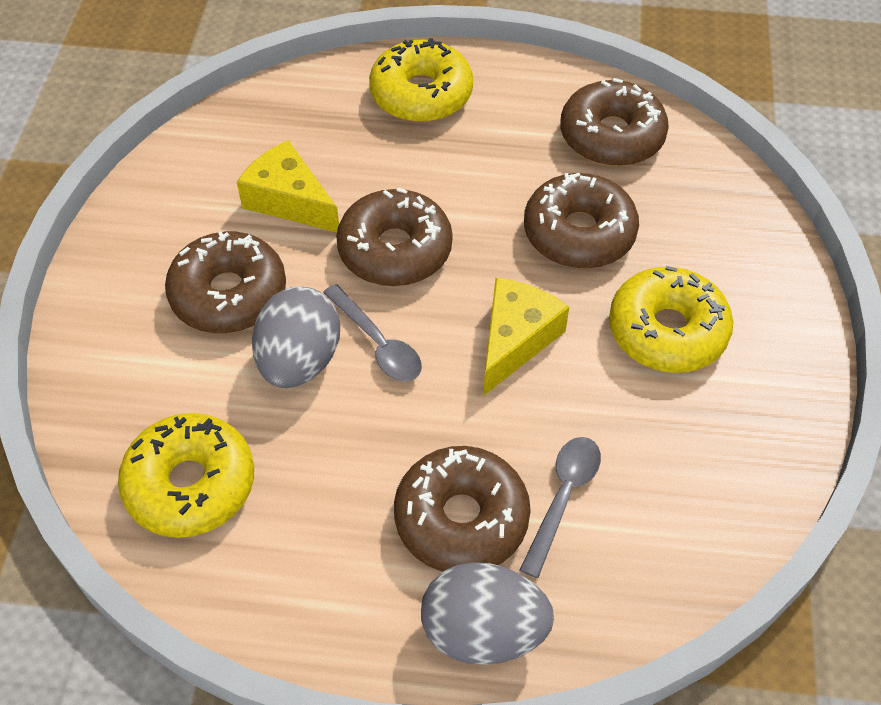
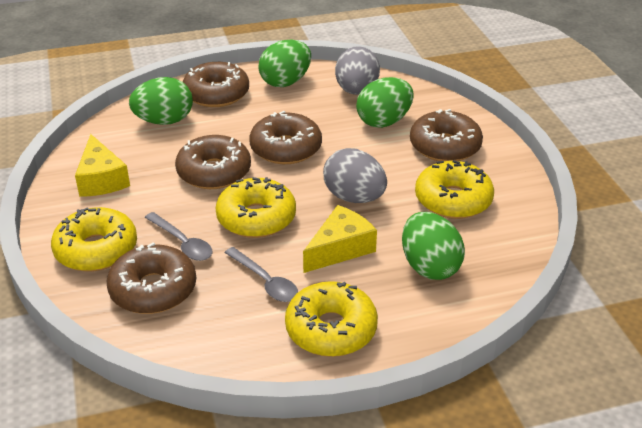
green egg: none = 0 -> [129,77,193,125] [258,40,311,87] [356,77,414,128] [402,212,465,280] = 4
yellow donut: [118,413,254,538] [369,38,473,122] [609,266,733,373] = 3 -> [51,207,137,271] [216,177,296,238] [285,281,378,357] [415,160,494,219] = 4

